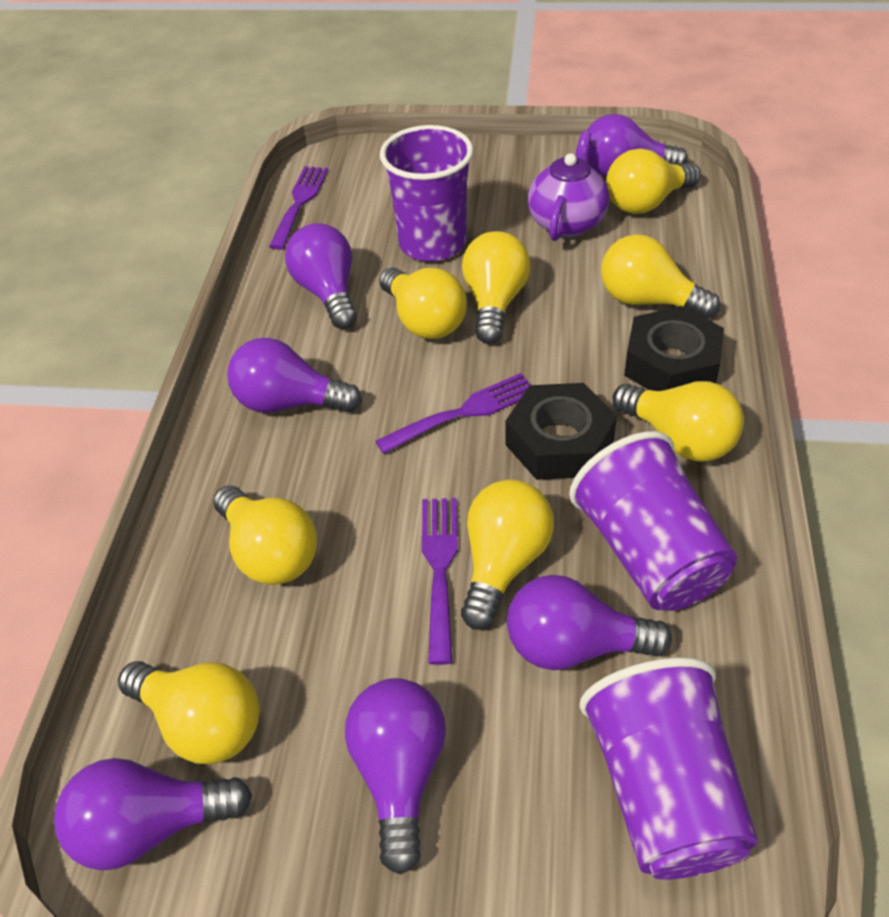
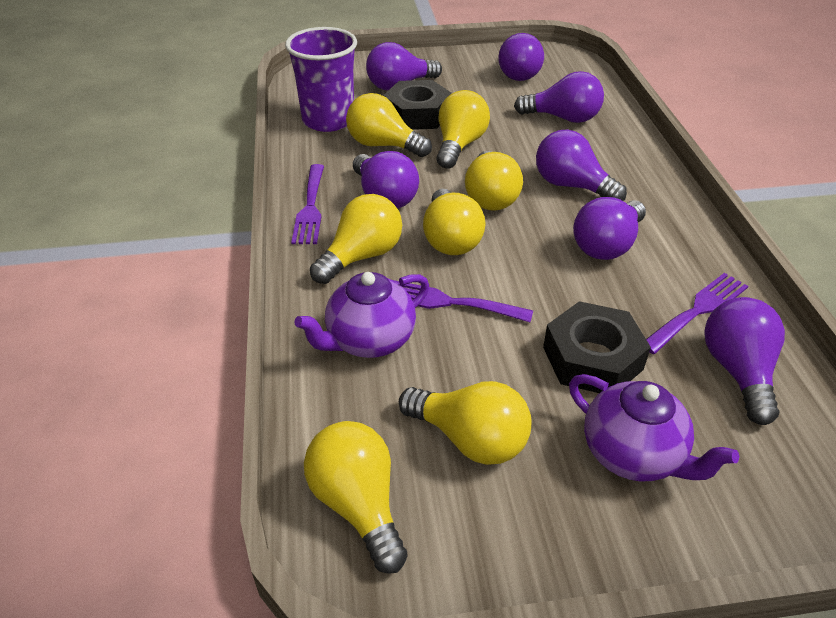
purple cup: [380,125,473,261] [569,431,737,611] [579,657,758,880] = 3 -> [285,27,357,132] = 1
purple light bulb: [54,758,252,870] [227,338,362,413] [285,223,357,329] [345,678,446,875] [507,575,672,670] [587,114,688,177] = 6 -> [353,151,419,209] [366,42,442,91] [498,33,544,81] [514,71,604,123] [536,130,627,201] [573,197,646,260] [704,297,785,425] = 7
purple teapot: [528,131,610,241] = 1 -> [294,272,429,358] [569,374,739,481] = 2
yellow light bulb: [118,661,260,764] [213,485,317,585] [379,267,467,339] [461,480,554,630] [462,231,530,344] [601,234,720,319] [606,148,701,214] [613,381,744,462] = 8 -> [304,421,408,574] [310,194,402,284] [346,93,432,157] [399,381,531,465] [423,189,486,255] [436,90,490,169] [465,151,523,211] = 7

